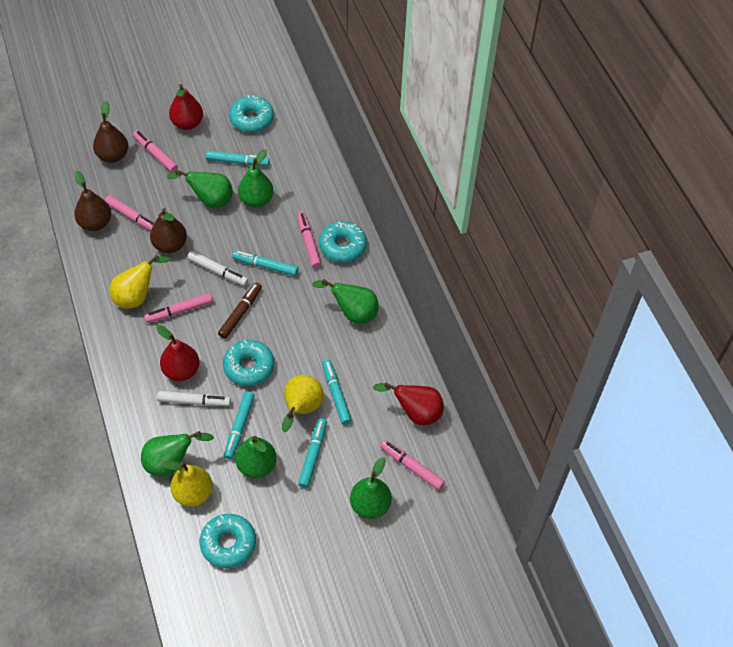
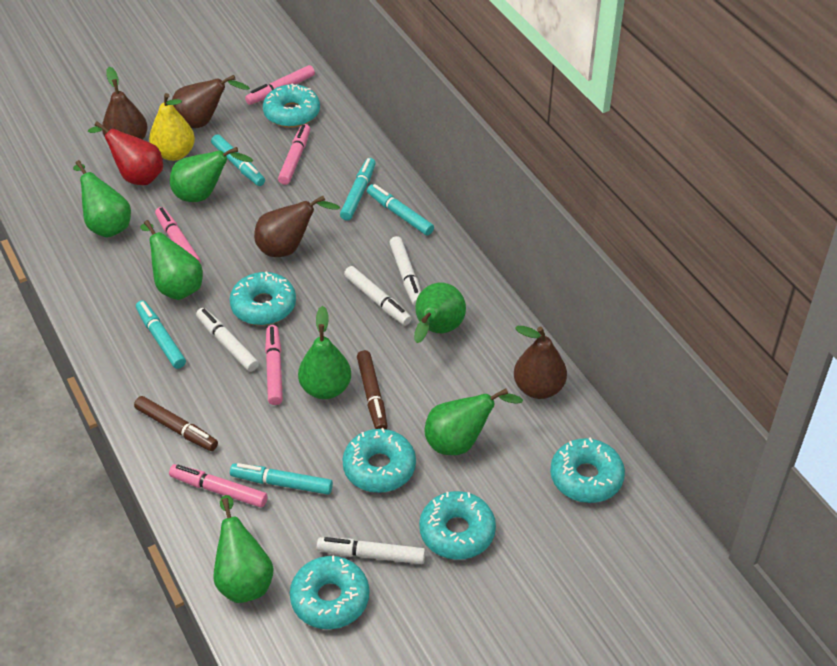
brown marker: [218,282,262,339] = 1 -> [134,396,218,451] [357,350,388,429] = 2
brown pear: [74,171,111,231] [93,101,128,163] [150,208,187,253] = 3 -> [102,67,148,140] [172,75,250,128] [254,196,340,257] [514,326,567,399] = 4
green pear: [141,431,214,477] [166,169,233,208] [235,436,277,478] [238,149,274,208] [312,279,379,323] [350,457,392,519] = 6 -> [73,160,131,238] [140,220,203,300] [170,147,253,202] [213,495,274,603] [298,306,351,399] [414,283,466,343] [425,388,523,455] = 7
red pear: [156,325,199,381] [169,84,203,130] [373,383,444,425] = 3 -> [88,121,163,185] = 1
turquoise donut: [200,514,256,568] [223,340,274,386] [229,95,274,133] [319,221,367,263] = 4 -> [230,272,296,325] [263,84,320,128] [290,556,369,629] [342,428,416,493] [419,491,496,560] [550,437,625,503] = 6
white marker: [157,391,231,406] [187,251,248,286] = 2 -> [196,308,259,372] [317,537,425,564] [344,266,412,325] [389,236,421,306] = 4
yellow pear: [110,255,170,309] [162,460,213,507] [282,375,323,432] = 3 -> [149,93,195,161] = 1

